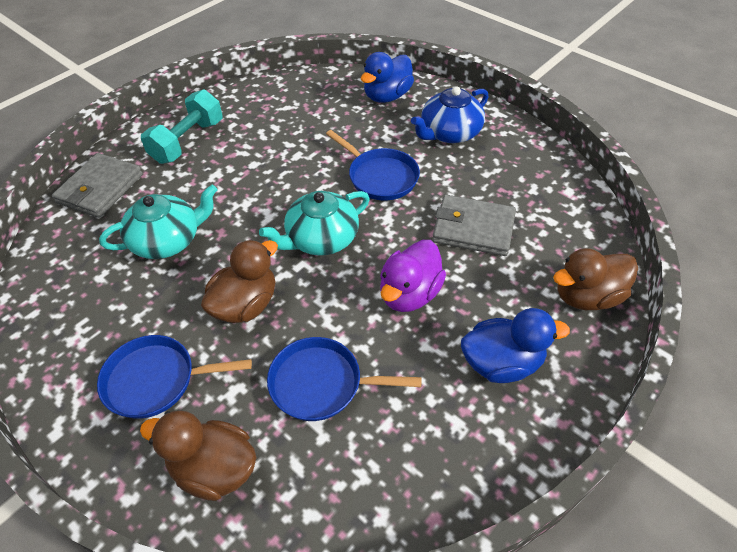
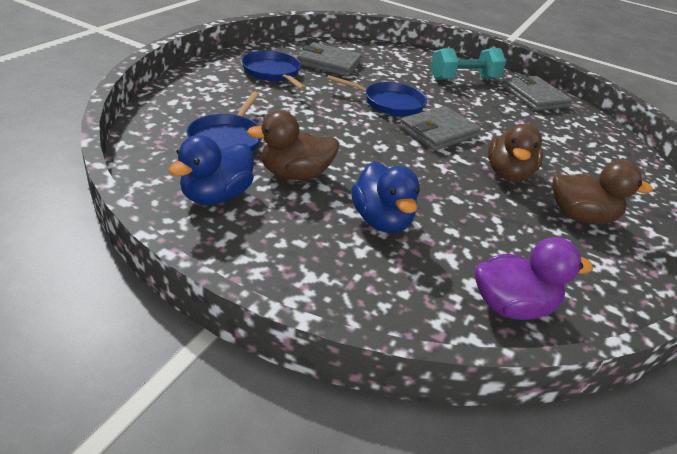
blue teapot: [411,86,489,143] = 1 -> none = 0
grey wallet: [52,153,143,218] [432,195,516,256] = 2 -> [297,42,362,77] [399,106,481,151] [502,74,572,111] = 3
turquoise teapot: [99,185,217,259] [259,191,370,256] = 2 -> none = 0

